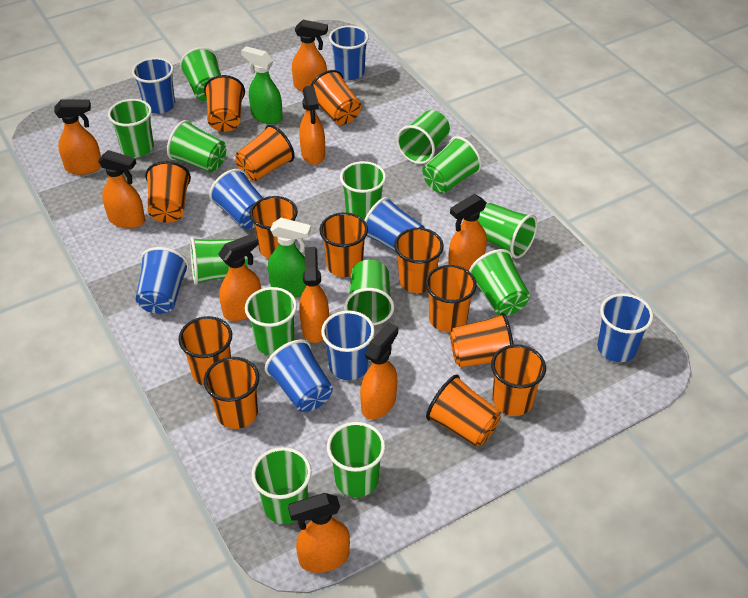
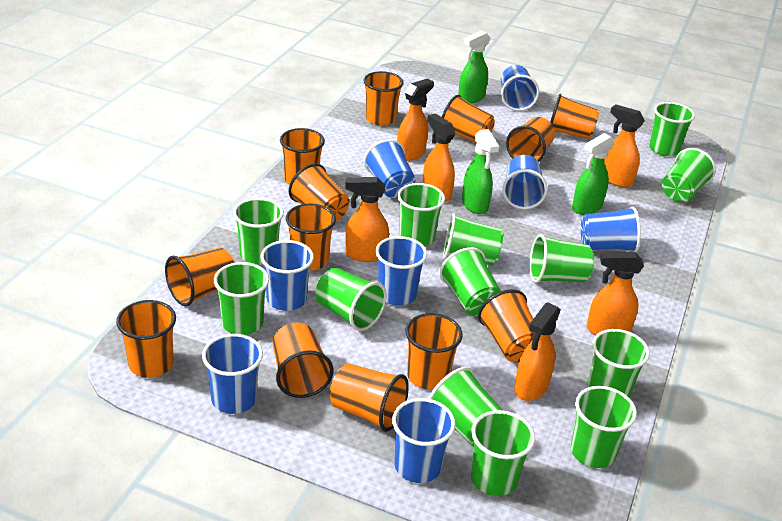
green spray bottle: [241,46,283,124] [268,218,311,297] = 2 -> [458,30,490,104] [462,129,499,214] [572,133,615,215] = 3
orange spray bottle: [54,99,101,175] [98,150,145,229] [218,233,261,321] [288,493,350,573] [292,20,328,92] [299,85,325,165] [299,247,329,343] [360,322,398,419] [448,194,487,271] = 9 -> [345,177,389,262] [397,78,434,161] [423,113,455,202] [514,302,561,401] [587,251,644,335] [604,104,645,188] = 6

